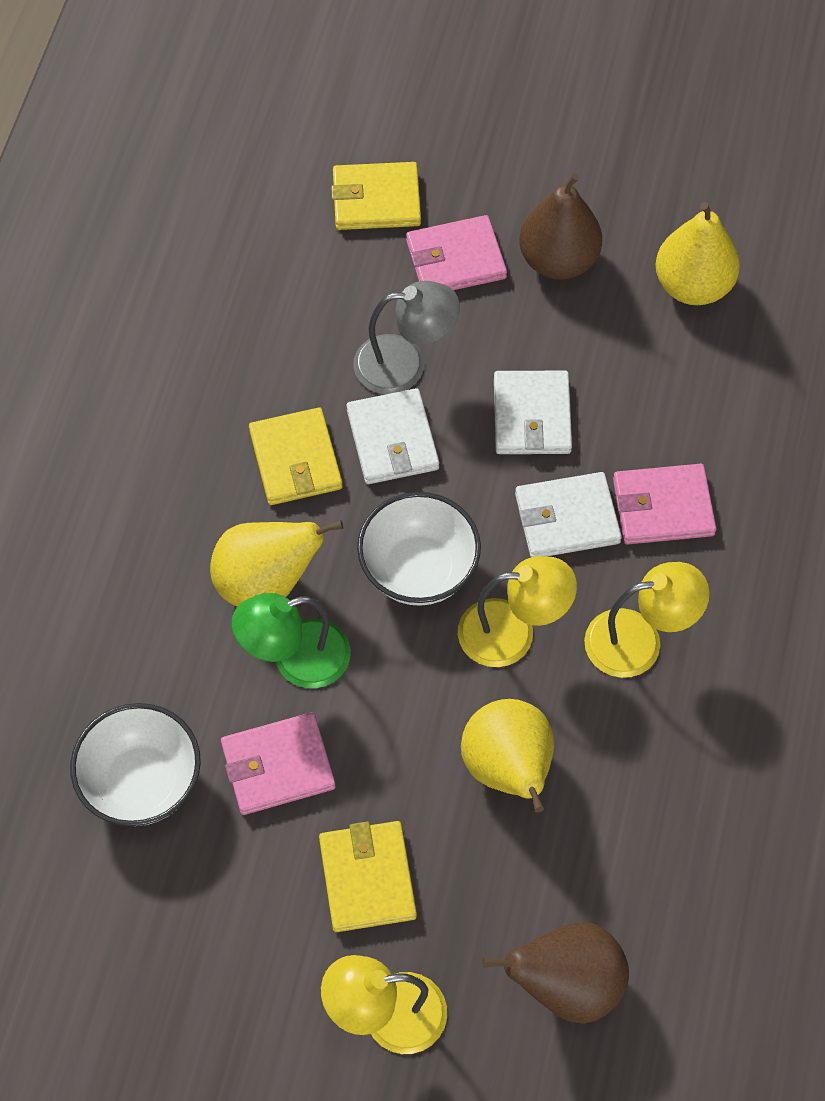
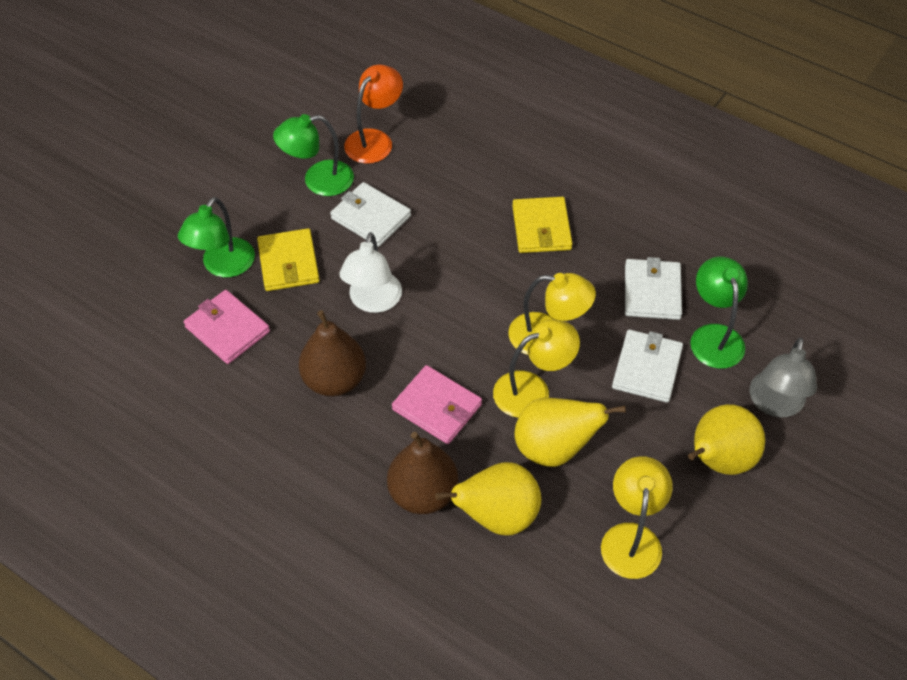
green lamp: [232,593,351,688] = 1 -> [178,197,255,277] [273,114,354,196] [690,257,748,369] = 3
orange lamp: none = 0 -> [344,64,403,164] = 1
pink wallet: [221,712,336,815] [406,215,507,290] [613,464,716,545] = 3 -> [184,290,270,364] [392,365,482,444] = 2
white bowl: [70,703,201,826] [357,492,481,606] = 2 -> none = 0
white lamp: none = 0 -> [339,232,402,313] = 1
yellow wallet: [249,407,343,505] [319,821,417,932] [331,162,421,230] = 3 -> [257,228,320,291] [512,197,573,253] = 2

